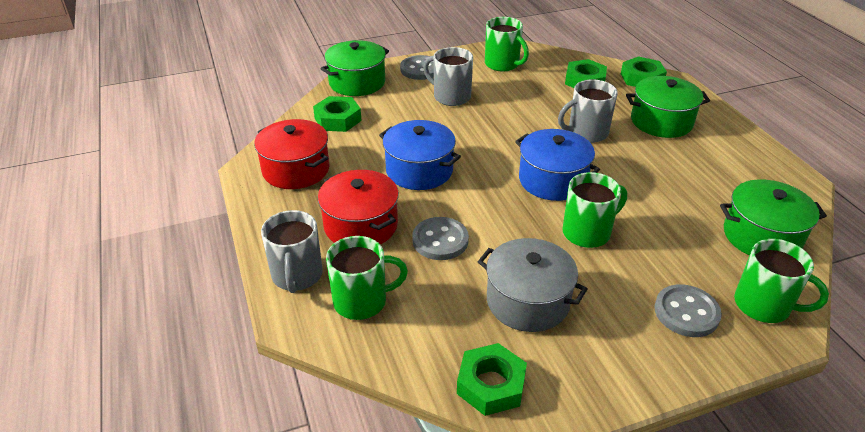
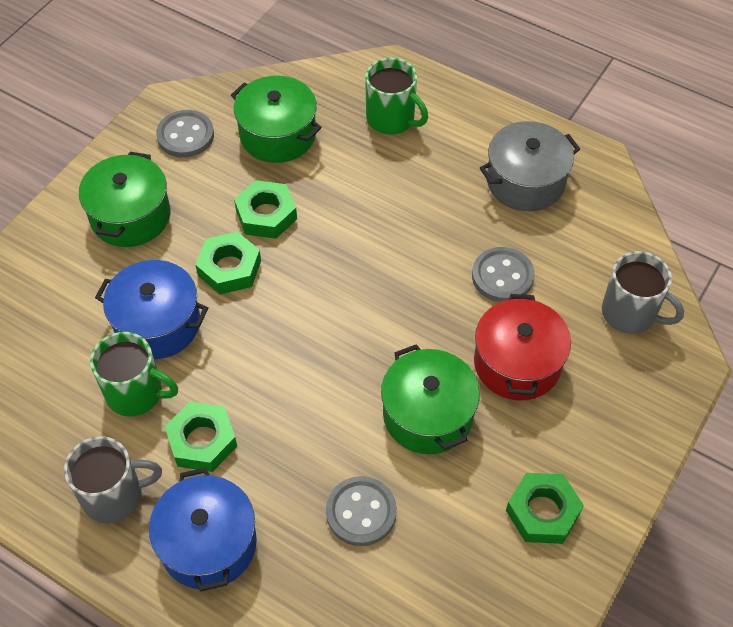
green mug: [326,236,408,320] [485,17,529,72] [562,172,627,248] [734,239,829,323] = 4 -> [90,332,178,416] [365,58,428,135] = 2
grey mug: [261,210,323,293] [423,47,473,106] [558,80,618,143] = 3 -> [64,436,162,524] [602,251,684,334] = 2
red pot: [254,119,329,189] [318,170,399,245] = 2 -> [474,294,571,400] = 1

